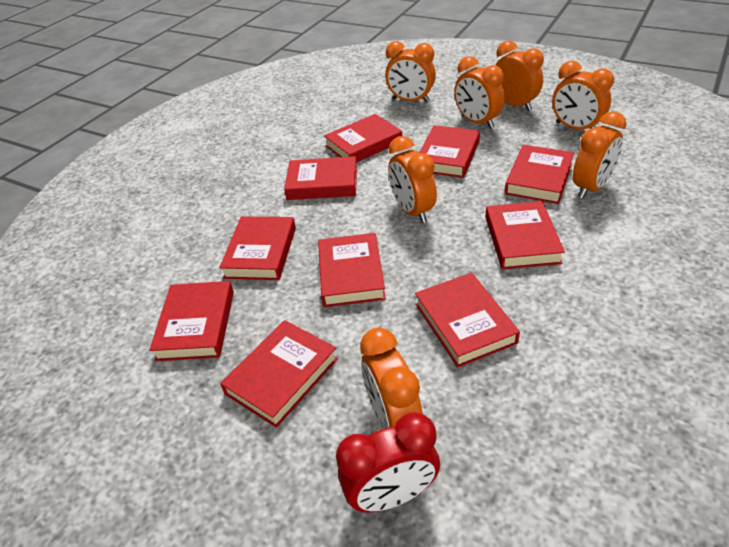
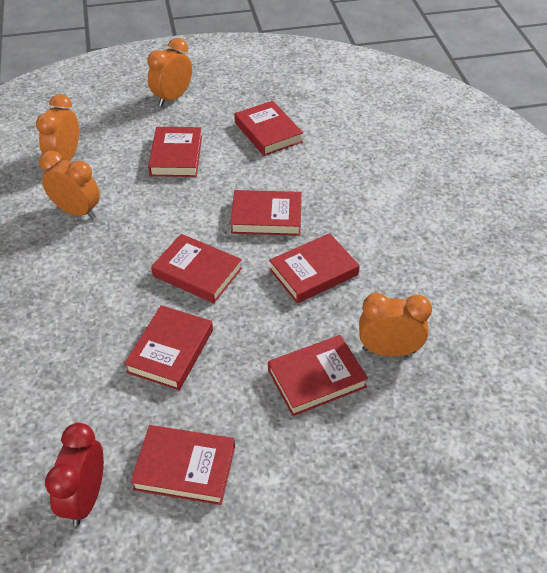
orange clock: [360,328,423,429] [385,41,436,103] [388,136,437,223] [454,56,505,129] [496,41,544,111] [552,61,614,129] [573,111,626,199] = 7 -> [36,94,79,161] [39,151,100,219] [147,38,192,107] [359,293,432,357] = 4
red book: [149,281,234,361] [219,217,296,280] [220,320,338,428] [284,156,357,200] [318,233,386,307] [324,114,402,163] [415,273,520,368] [419,125,480,178] [485,201,565,269] [505,145,574,204] = 10 -> [124,305,213,391] [131,425,235,505] [148,127,202,177] [151,234,242,303] [230,190,302,236] [234,101,303,156] [268,335,368,416] [269,233,360,303] = 8

